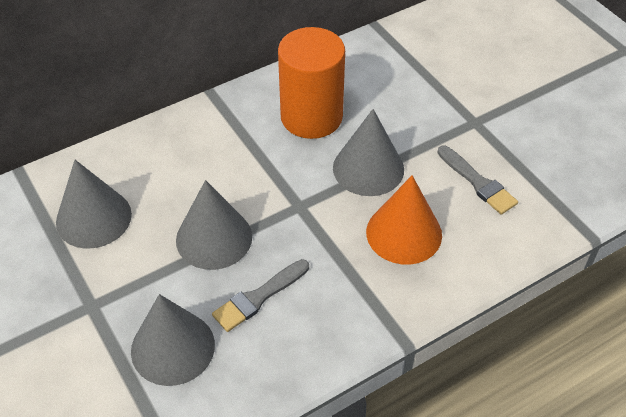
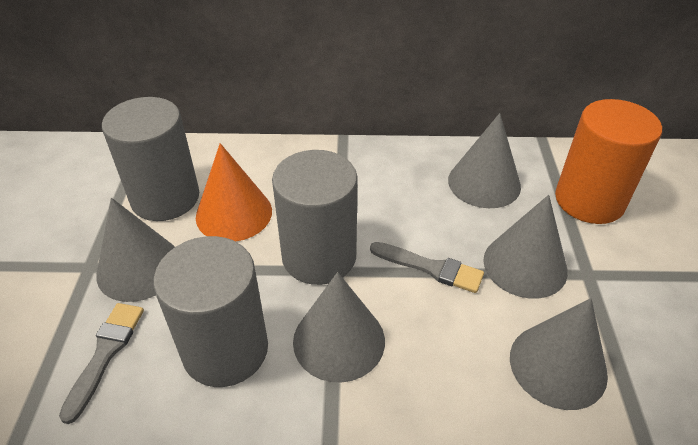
grey cone: [56,160,132,248] [131,294,215,386] [176,180,252,270] [333,109,404,196] = 4 -> [97,198,175,302] [293,272,385,382] [448,113,521,208] [483,195,568,299] [510,298,608,410] = 5
grey cylinder: none = 0 -> [102,97,199,221] [153,236,268,387] [272,150,358,285] = 3

